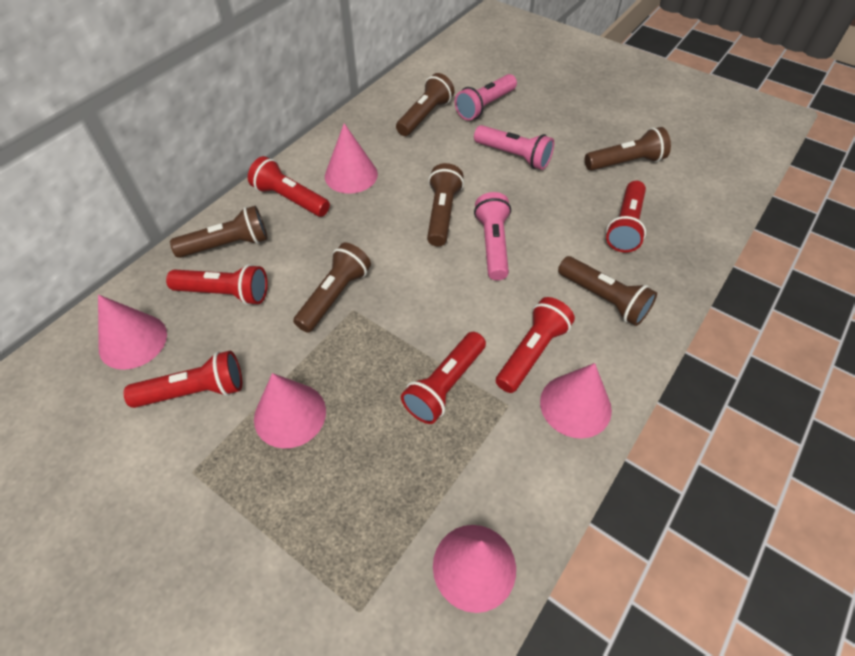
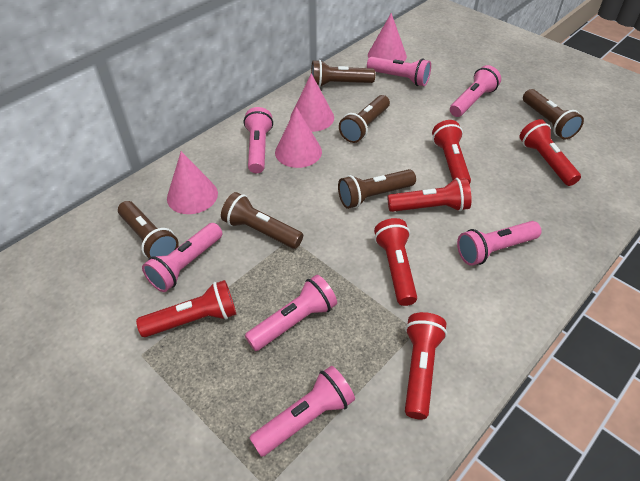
pink cone: [98,294,167,370] [254,373,326,449] [325,123,378,194] [433,525,516,613] [540,363,612,439] = 5 -> [167,151,218,214] [275,107,322,168] [290,73,334,132] [368,13,407,62] = 4
pink flashlight: [455,74,517,121] [474,125,554,170] [474,192,511,280] = 3 -> [142,223,223,292] [244,107,273,173] [245,275,337,351] [249,366,355,457] [367,57,431,86] [450,65,501,117] [457,221,541,266] = 7

